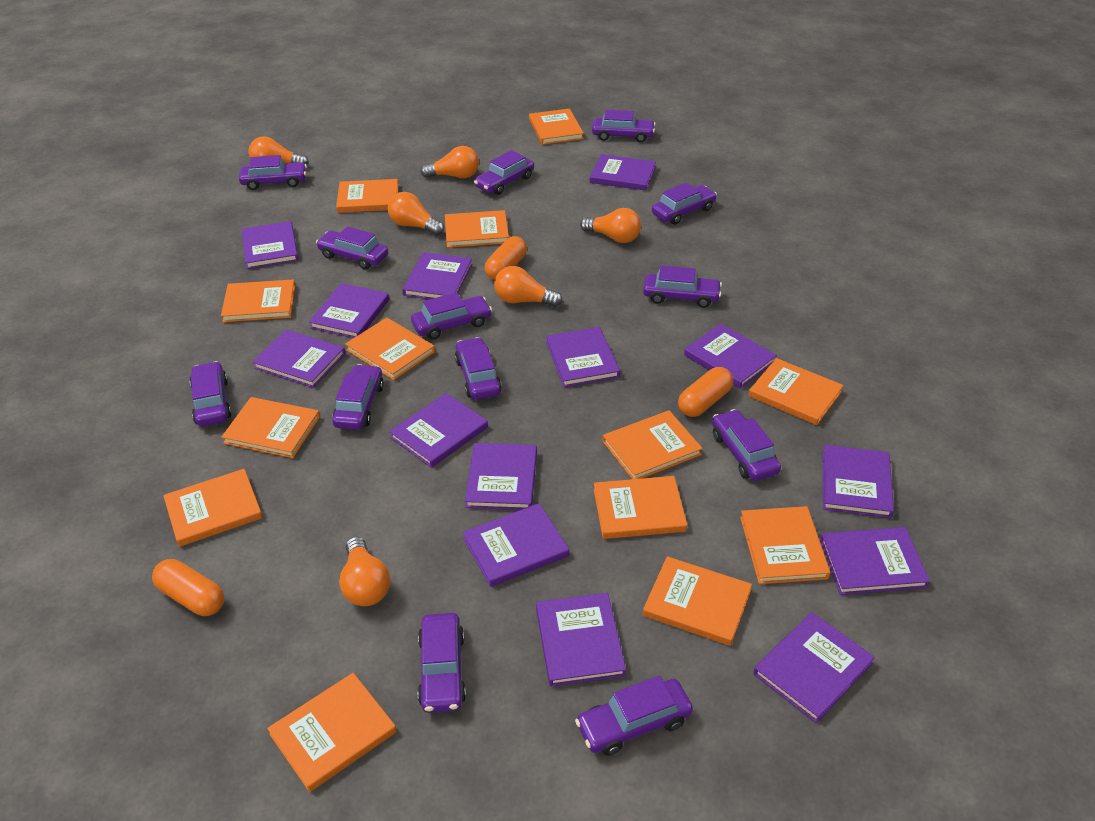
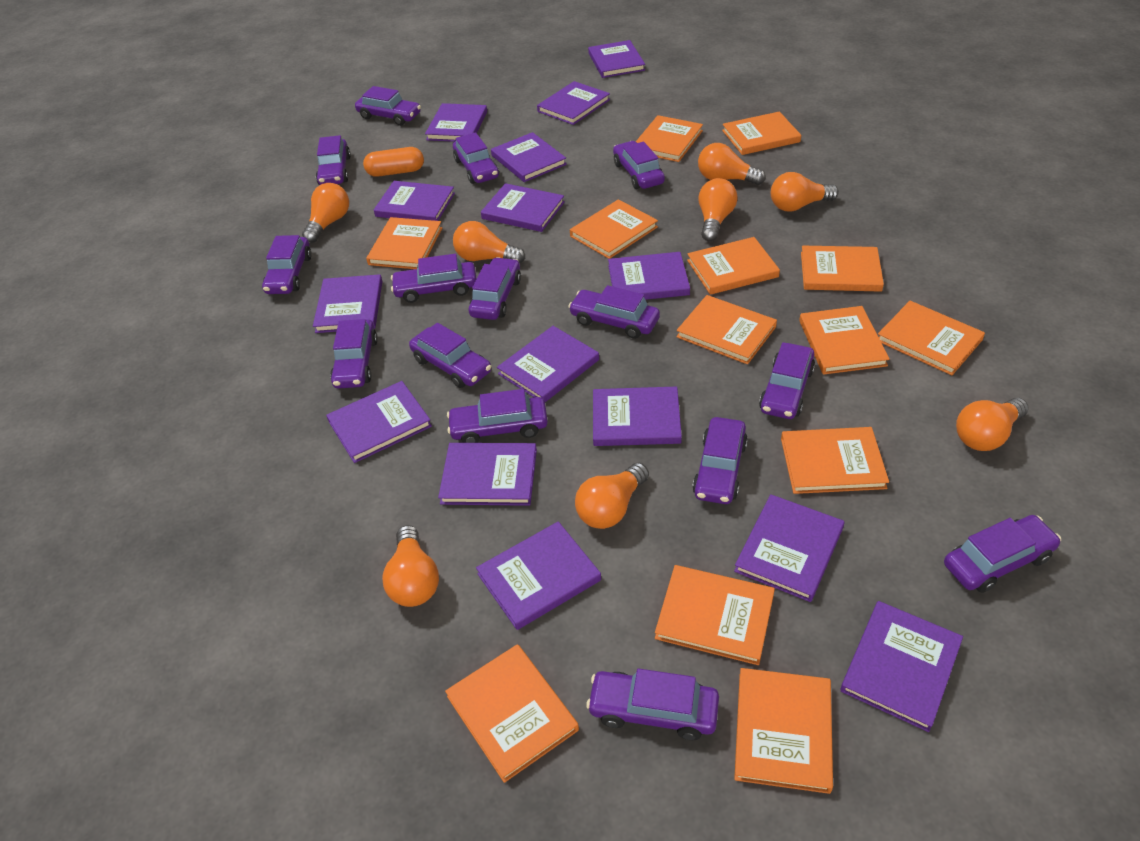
orange capsule: [152,559,224,616] [485,236,527,280] [678,367,733,417] = 3 -> [363,147,424,177] = 1
orange light bulb: [248,136,309,165] [339,537,390,606] [388,192,444,235] [420,146,479,178] [494,266,563,307] [580,208,641,243] = 6 -> [302,183,349,243] [382,525,439,607] [453,221,525,263] [575,463,649,529] [698,143,766,185] [698,178,738,241] [771,172,839,212] [956,398,1029,451] = 8
purple book: [242,221,298,269] [252,329,345,388] [309,283,389,338] [389,393,488,468] [402,252,472,299] [463,503,569,587] [465,443,537,510] [536,593,626,687] [546,327,620,387] [590,154,656,191] [684,324,777,389] [753,612,875,723] [820,527,930,595] [822,445,894,518] = 14 -> [313,274,383,333] [326,381,432,463] [374,181,455,221] [425,103,487,142] [438,443,537,506] [476,521,601,630] [481,183,565,232] [491,132,567,182] [497,326,599,402] [537,81,610,125] [588,40,645,78] [593,386,682,446] [608,252,690,300] [734,494,844,602] [840,601,963,732] = 15
purple car: [190,361,232,426] [239,155,307,190] [316,226,388,269] [332,364,384,430] [411,292,492,340] [418,613,466,713] [455,337,502,400] [474,150,534,195] [575,676,693,756] [592,110,656,142] [643,265,722,308] [652,182,717,225] [712,409,781,481] = 13 -> [262,235,311,294] [316,135,351,185] [330,319,378,389] [355,86,421,126] [391,254,477,303] [409,323,491,388] [447,389,548,443] [453,132,499,184] [469,257,521,320] [568,285,660,339] [586,669,719,740] [613,141,665,189] [692,417,748,504] [759,342,815,419] [944,515,1061,593] = 15

